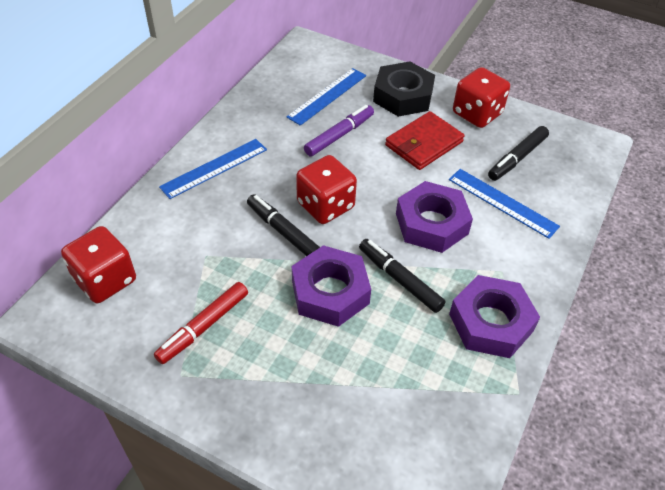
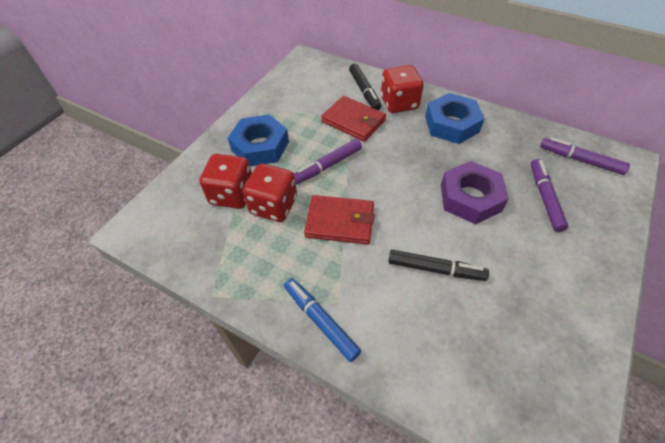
black marker: [247,194,320,256] [359,239,446,313] [488,126,549,181] = 3 -> [349,64,381,110] [388,250,489,281] = 2
black nut: [373,62,435,117] = 1 -> none = 0
blue marker: none = 0 -> [284,278,361,362] = 1
blue nut: none = 0 -> [228,115,289,166] [425,93,484,144] = 2
blue ruler: [159,139,267,199] [286,68,366,126] [449,169,560,239] = 3 -> none = 0
purple marker: [304,105,374,156] = 1 -> [294,139,362,184] [531,159,568,232] [540,137,630,175] = 3
purple nut: [292,245,371,327] [396,181,473,253] [449,275,540,358] = 3 -> [441,161,509,224] = 1
red marker: [154,282,248,364] = 1 -> none = 0
red wallet: [385,111,464,170] = 1 -> [304,195,375,244] [321,96,386,142] = 2

